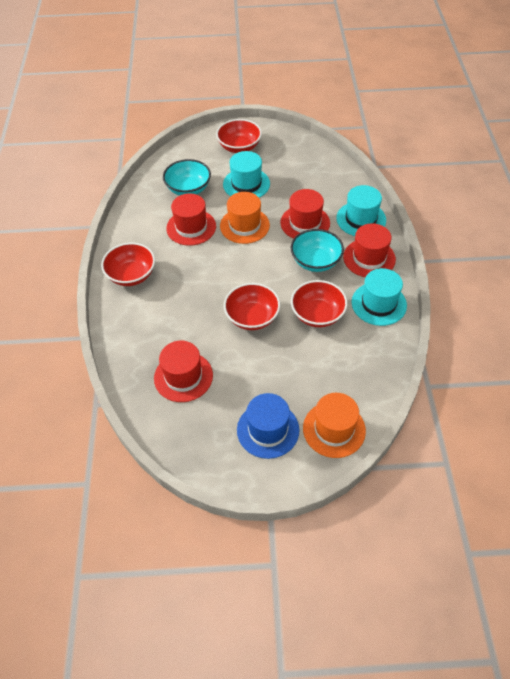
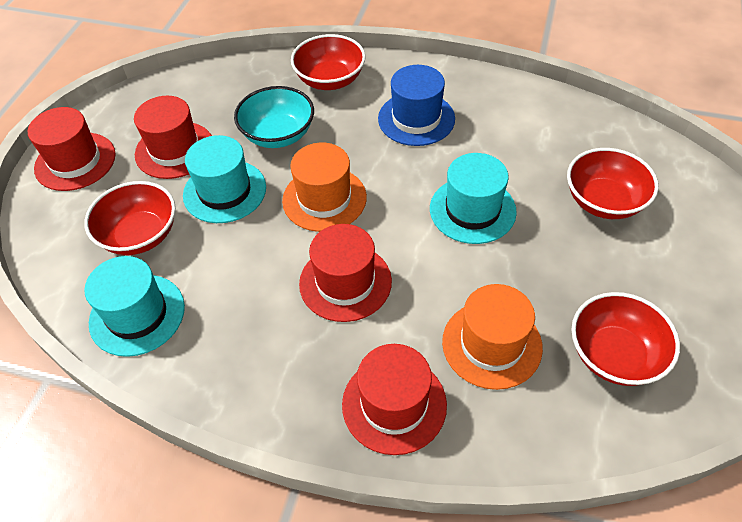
turquoise bowl: [163,159,211,196] [291,229,344,272] = 2 -> [234,86,314,148] = 1

